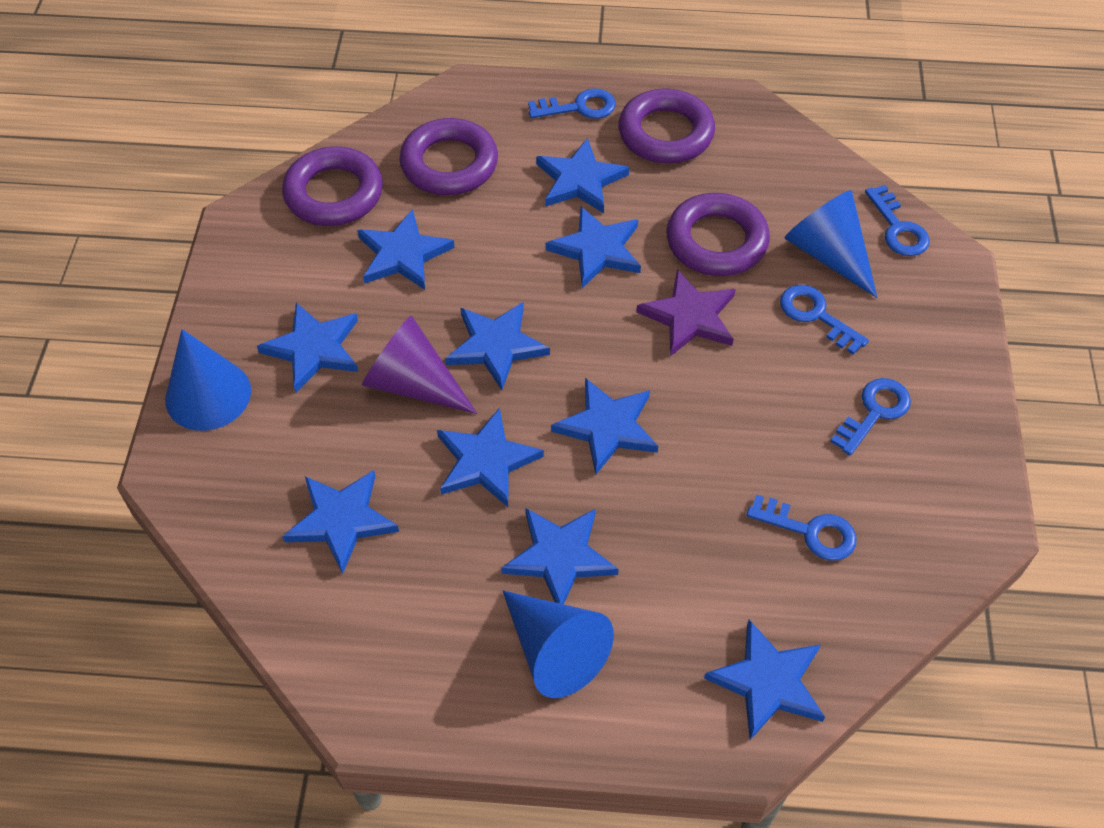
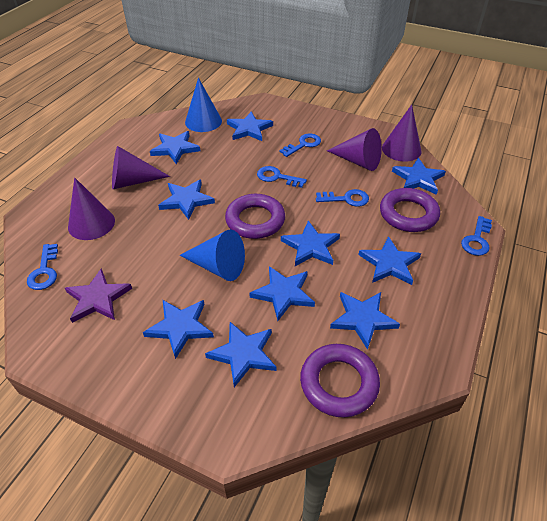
blue cone: [165,329,251,431] [503,590,614,698] [784,190,877,298] = 3 -> [180,230,245,281] [185,78,222,132] = 2
purple cone: [362,315,477,414] = 1 -> [68,178,115,240] [112,146,170,189] [327,128,382,171] [382,105,422,162] = 4
purple ring: [282,147,383,226] [399,118,498,195] [619,88,715,164] [667,193,770,276] = 4 -> [225,194,285,239] [300,344,380,418] [380,188,440,232] = 3

